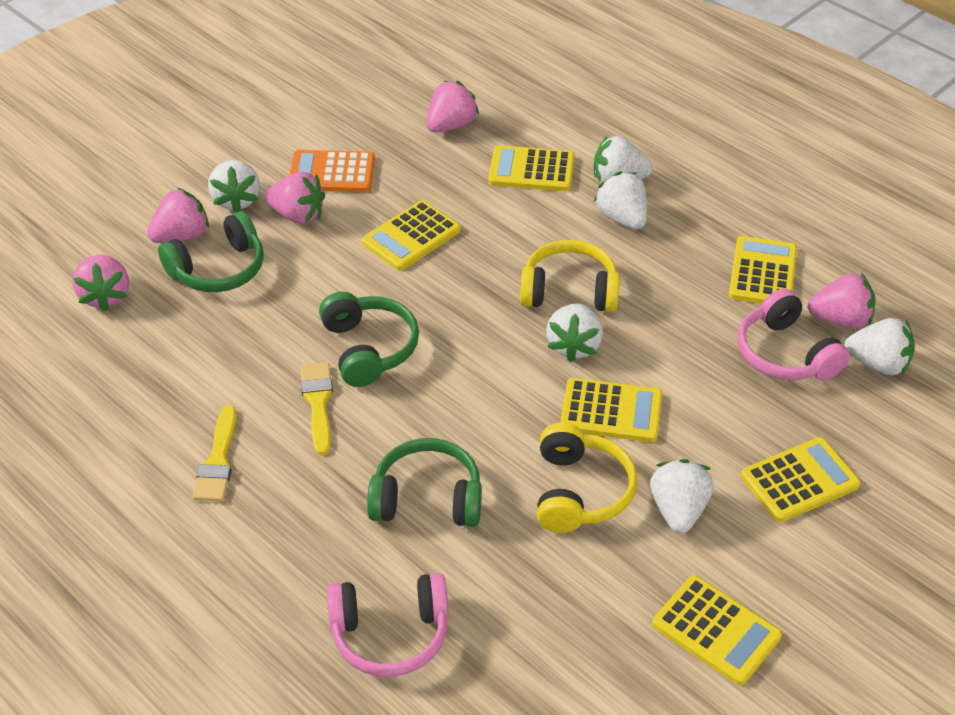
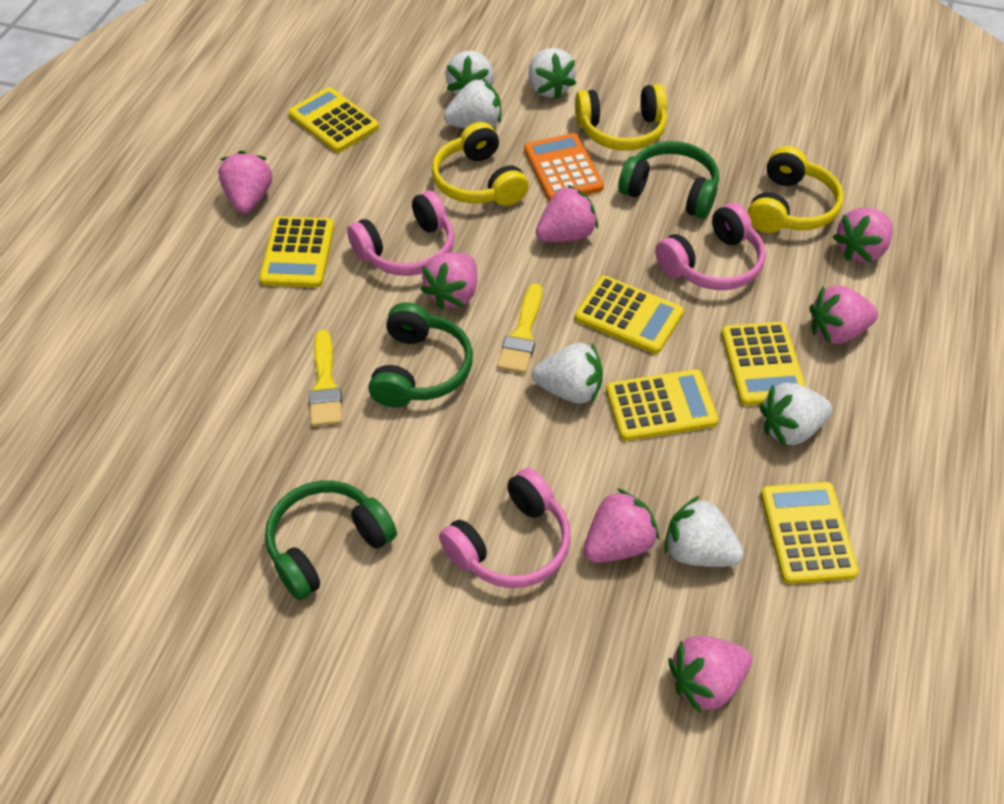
pink headphones: [327,573,448,677] [738,288,850,381] = 2 -> [347,191,454,276] [439,468,571,588] [655,203,766,290] = 3
pink strawberry: [72,255,129,311] [147,188,209,243] [265,172,325,224] [426,81,479,133] [808,273,876,329] = 5 -> [218,151,272,214] [421,252,477,310] [536,185,598,242] [584,488,659,563] [669,636,752,713] [809,286,878,344] [833,207,893,262] = 7
yellow headphones: [520,240,620,312] [537,423,638,533] = 2 -> [432,122,529,206] [575,84,667,151] [747,146,844,233] = 3

